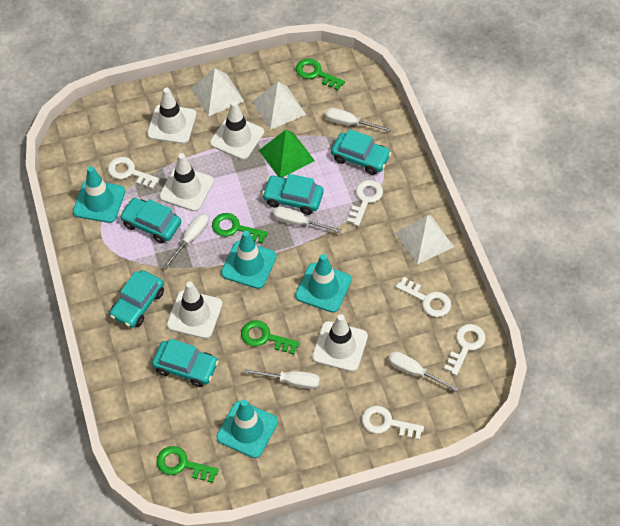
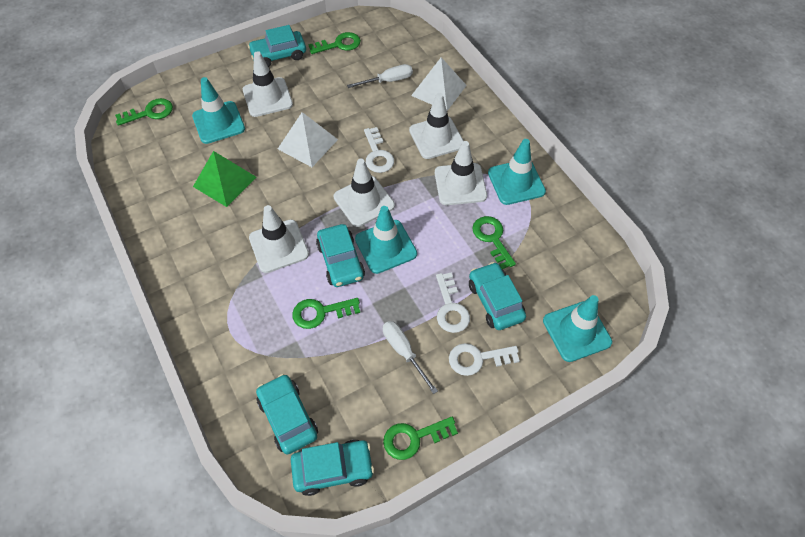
green key: [156,446,219,483] [212,213,268,243] [241,320,300,354] [296,58,345,90] = 4 -> [115,98,173,126] [292,298,360,329] [308,32,361,54] [383,417,458,460] [472,216,516,269] = 5
white key: [108,157,160,189] [346,180,383,226] [362,406,424,440] [396,277,451,317] [444,324,485,376] = 5 -> [364,127,394,173] [436,272,470,333] [449,343,520,376] = 3
white pyramid: [191,68,244,116] [252,82,306,130] [396,215,454,265] = 3 -> [278,112,338,167] [411,57,467,111] = 2
white screwdriver: [163,214,209,269] [244,369,320,389] [273,206,342,233] [325,108,391,132] [388,351,459,392] = 5 -> [347,64,413,88] [383,321,438,394] = 2

